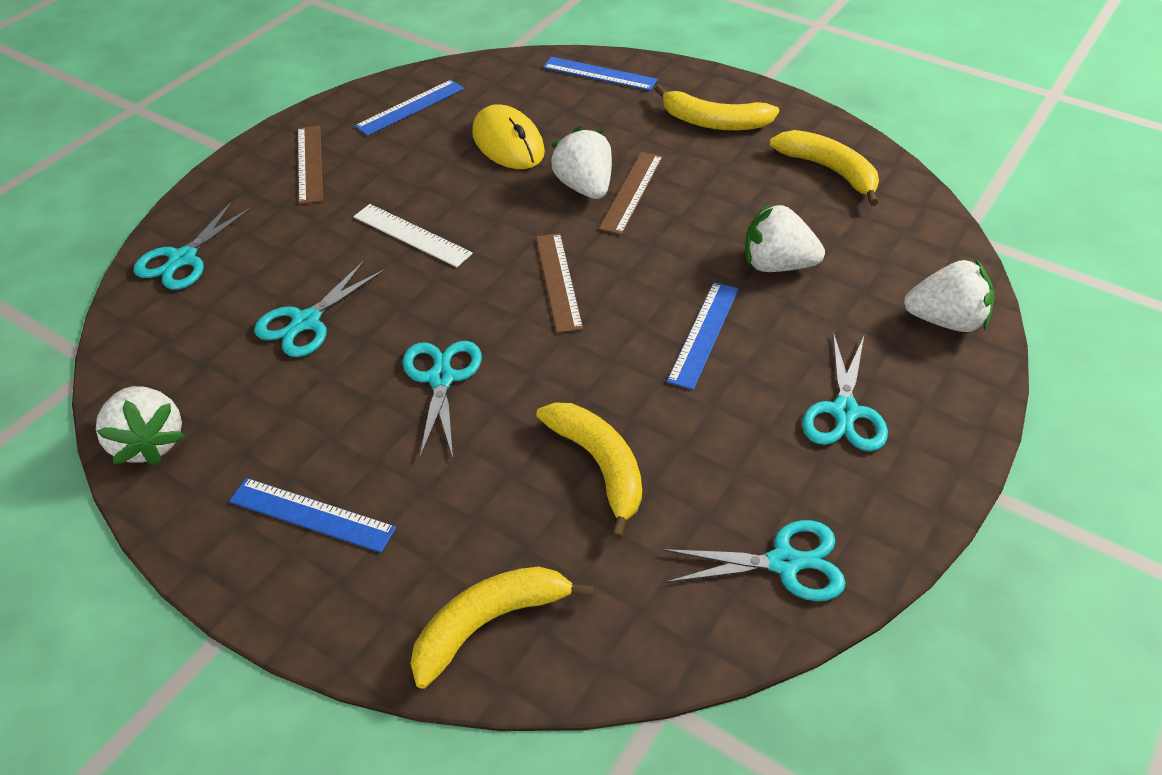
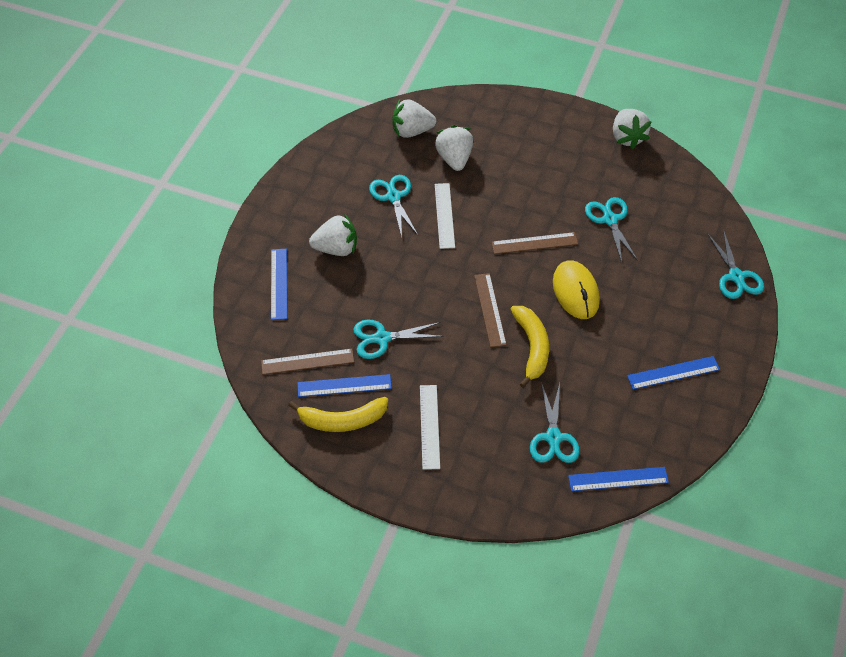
white ruler: [354,204,473,267] = 1 -> [420,385,440,470] [435,183,455,249] = 2
yellow banana: [411,567,595,689] [536,402,642,540] [655,84,779,130] [769,130,879,206] = 4 -> [288,397,388,432] [510,306,549,388] = 2

